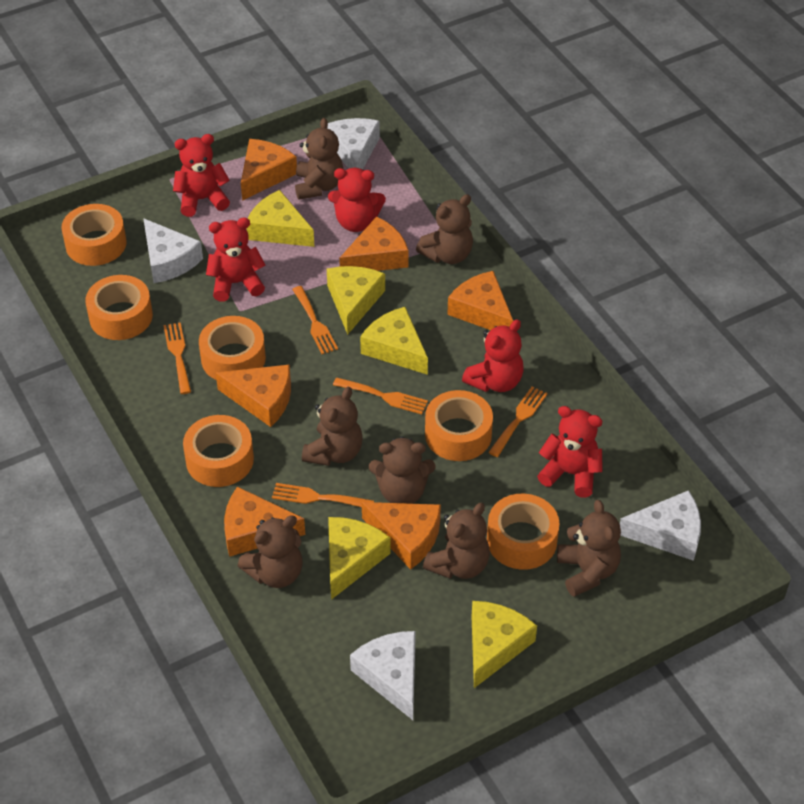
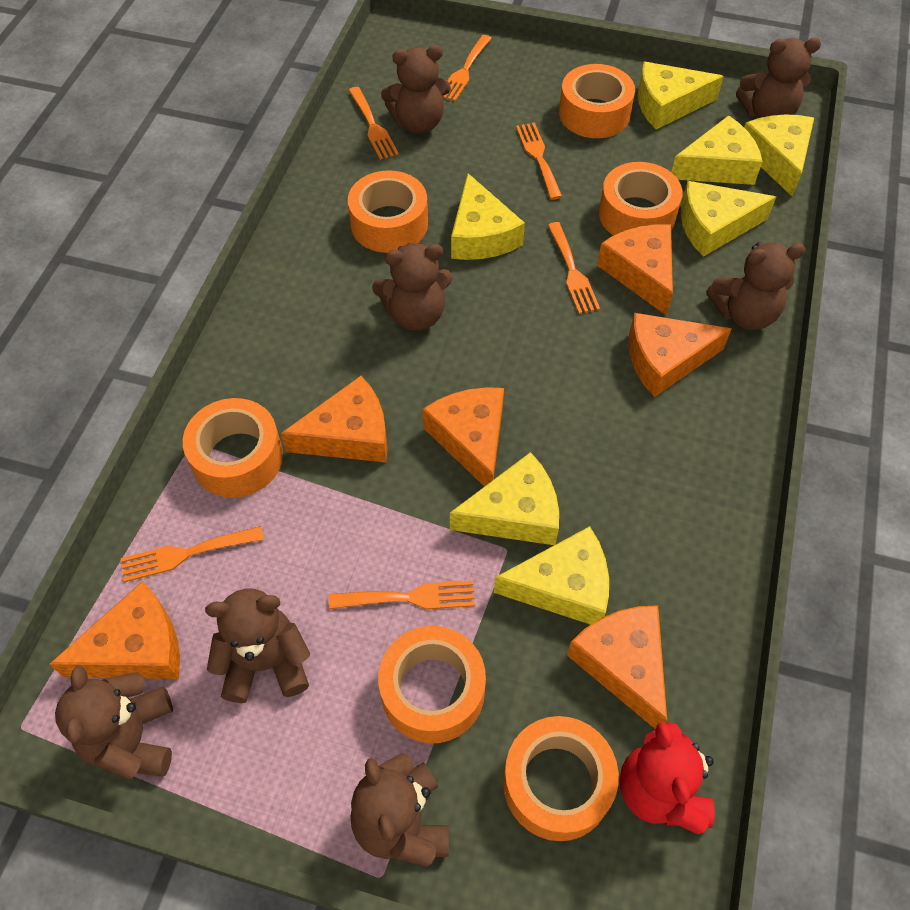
orange fork: [163,323,191,394] [272,483,374,507] [292,286,338,354] [333,377,428,414] [488,387,548,457] = 5 -> [121,526,264,582] [329,581,475,609] [348,87,399,160] [444,35,492,101] [516,123,562,200] [547,222,600,314] = 6
red teddy bear: [173,134,230,217] [206,217,265,302] [328,168,386,232] [462,319,524,392] [537,406,603,498] = 5 -> [620,722,715,834] = 1
white cheese: [143,218,203,283] [327,118,380,170] [350,631,416,720] [620,490,701,561] = 4 -> none = 0
yellow cheese: [246,190,314,247] [327,266,385,335] [328,517,391,600] [360,307,428,375] [472,601,537,688] = 5 -> [450,452,559,545] [451,173,525,260] [494,526,609,625] [638,62,724,129] [671,115,763,185] [681,181,776,257] [744,115,814,197] = 7

